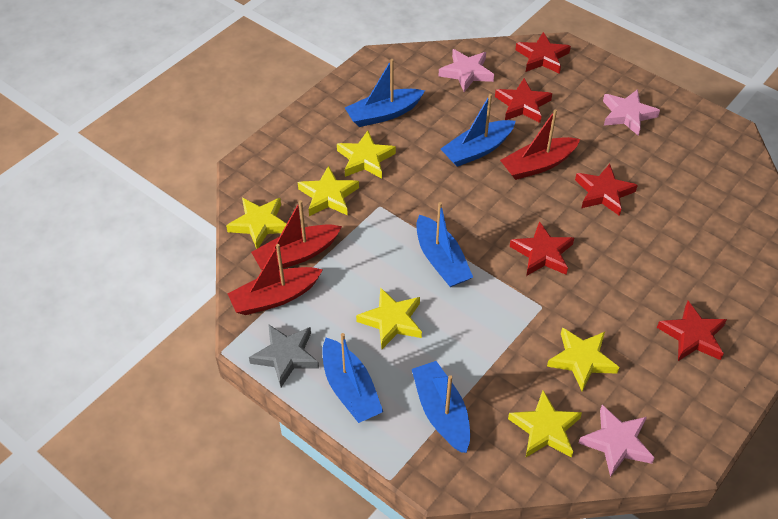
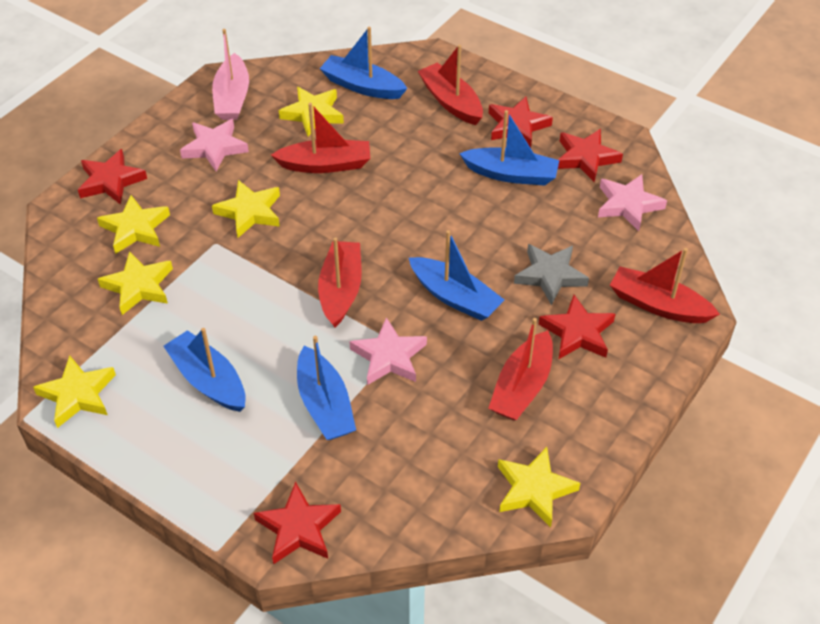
pink boat: none = 0 -> [212,29,249,120] = 1
red boat: [228,244,323,315] [251,200,342,270] [500,109,580,180] = 3 -> [271,103,370,173] [318,237,362,328] [418,45,483,125] [488,318,553,421] [610,248,720,323] = 5

